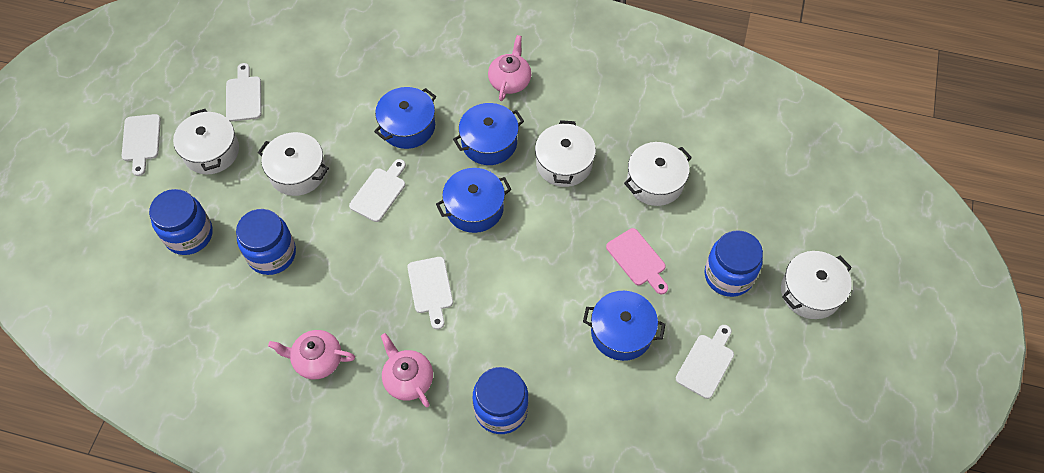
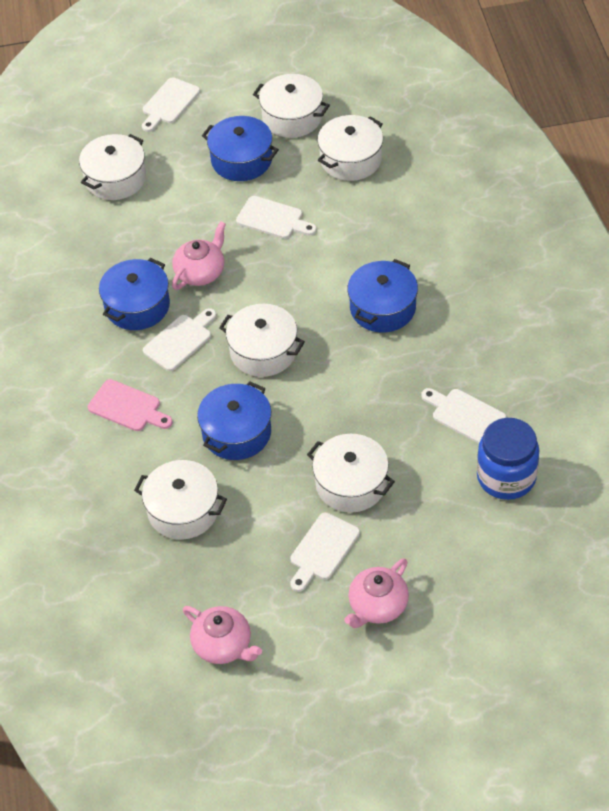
blue jar: [149,189,213,255] [236,209,296,275] [473,367,529,434] [705,230,763,297] = 4 -> [477,418,539,500] = 1
white pot: [173,109,239,174] [258,132,329,196] [535,120,596,187] [624,142,692,206] [781,251,852,319] = 5 -> [79,134,146,200] [134,460,227,540] [219,304,305,377] [253,74,330,138] [307,434,395,513] [318,115,383,181] = 6

